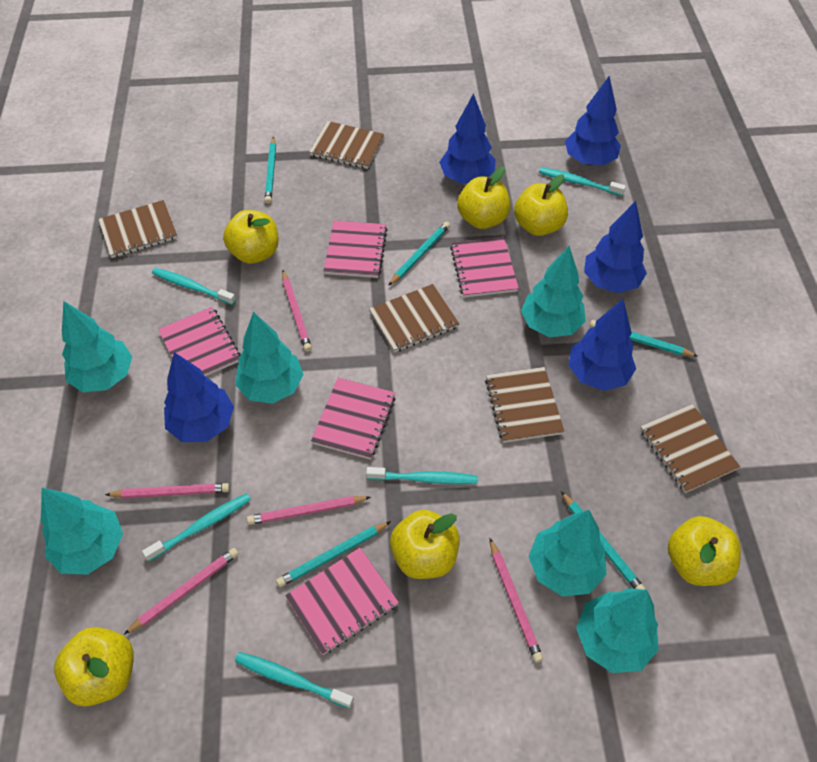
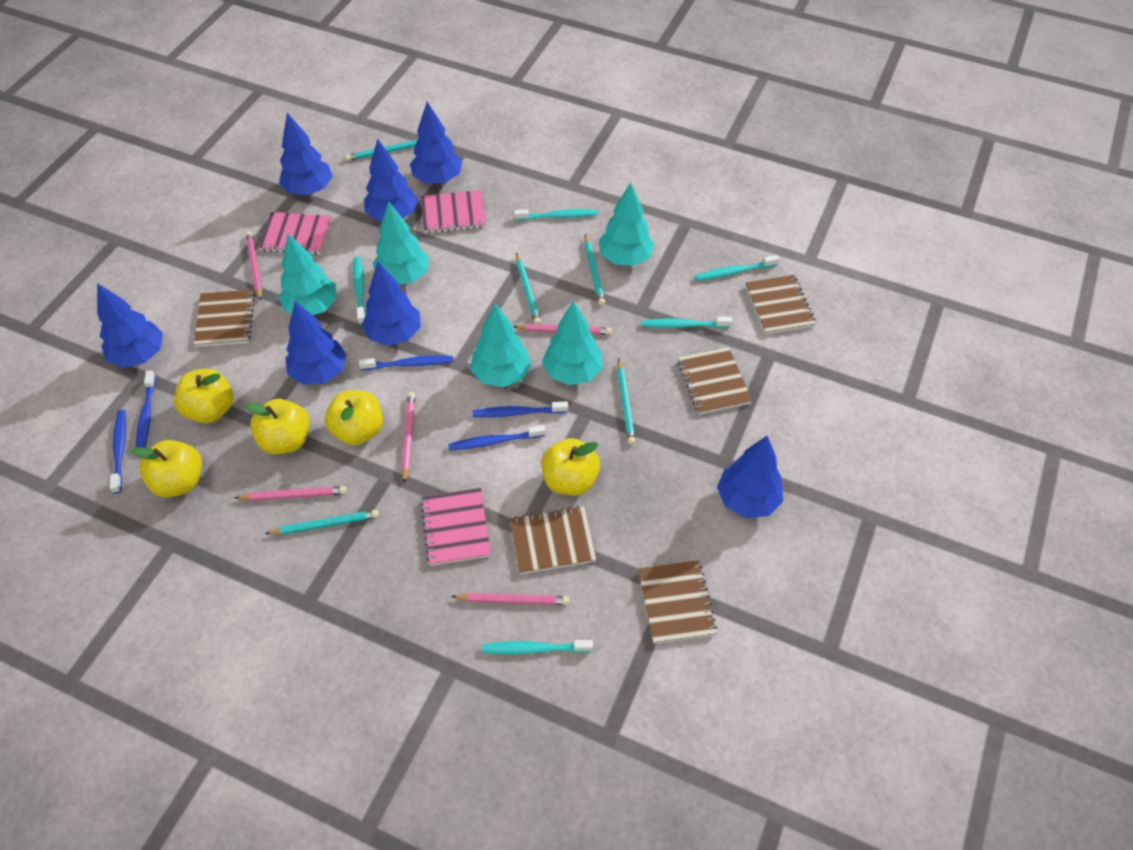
blue toothbrush: none = 0 -> [110,410,126,494] [136,370,156,448] [359,355,453,370] [448,425,545,451] [473,401,568,417] = 5
blue tree: [164,352,234,442] [439,93,496,184] [565,76,621,166] [568,299,636,391] [584,201,647,293] = 5 -> [97,283,163,368] [279,112,332,195] [285,301,347,385] [362,262,421,346] [364,139,418,221] [410,102,462,184] [717,436,783,518] = 7
pink notebook: [158,307,241,376] [285,548,399,655] [311,378,396,460] [324,221,387,278] [450,237,519,298] = 5 -> [258,212,332,255] [421,190,486,233] [421,488,491,566] = 3
turquoise tree: [41,488,123,574] [62,301,133,392] [235,312,304,404] [521,246,586,337] [529,510,606,597] [576,588,659,673] = 6 -> [278,233,337,315] [372,201,429,284] [470,303,531,388] [542,301,602,385] [599,182,654,266] = 5
yellow apple: [54,627,134,706] [223,210,279,264] [390,510,460,579] [457,167,511,229] [514,174,568,236] [668,516,741,586] = 6 -> [131,440,202,498] [174,369,233,423] [245,399,310,454] [325,390,383,445] [541,438,600,495] = 5

